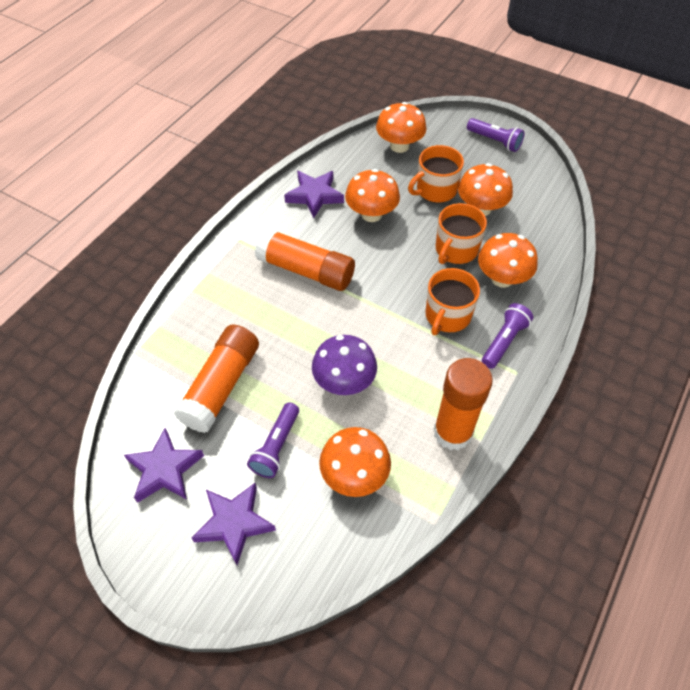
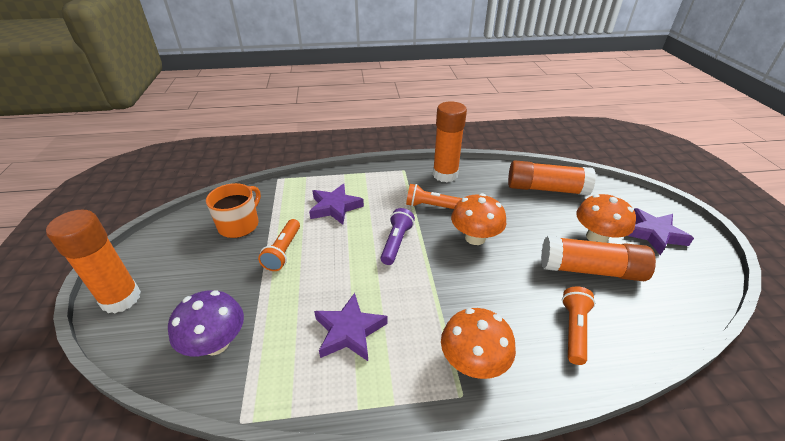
orange flashlight: none = 0 -> [258,219,300,271] [406,184,462,209] [562,287,595,365] = 3
orange glue stick: [174,325,259,433] [255,228,355,291] [434,358,493,450] = 3 -> [46,209,141,314] [433,101,467,182] [508,160,596,195] [541,236,656,281] = 4
orange mug: [408,145,464,203] [425,268,480,335] [436,203,487,264] = 3 -> [206,183,261,238] = 1
orange mushroom: [319,427,391,497] [345,169,400,222] [376,102,427,153] [458,163,513,216] [478,233,538,288] = 5 -> [441,308,516,379] [451,193,506,245] [576,194,636,243] = 3
purple flashlight: [247,402,299,478] [467,118,525,152] [482,303,533,369] = 3 -> [380,208,415,265] = 1

